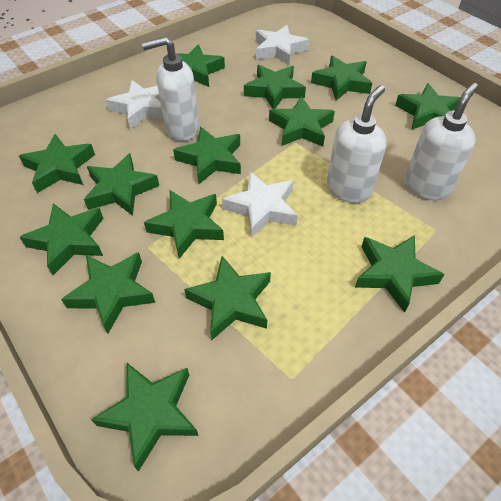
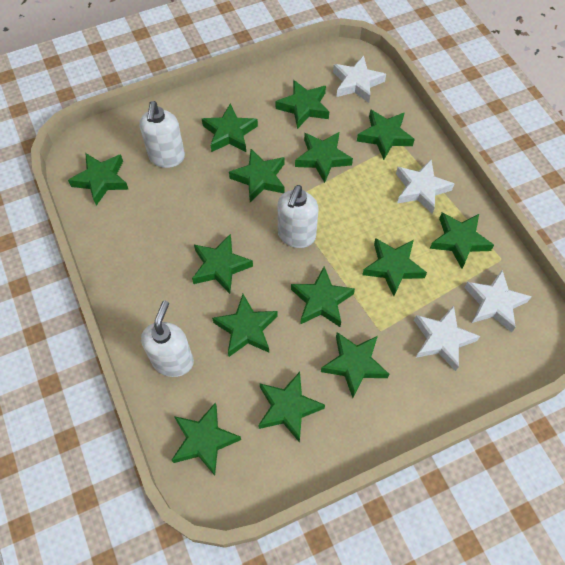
white star: [106,80,163,129] [222,171,298,238] [256,25,309,65] = 3 -> [333,55,386,103] [396,160,454,214] [414,305,480,371] [464,270,532,333] = 4

